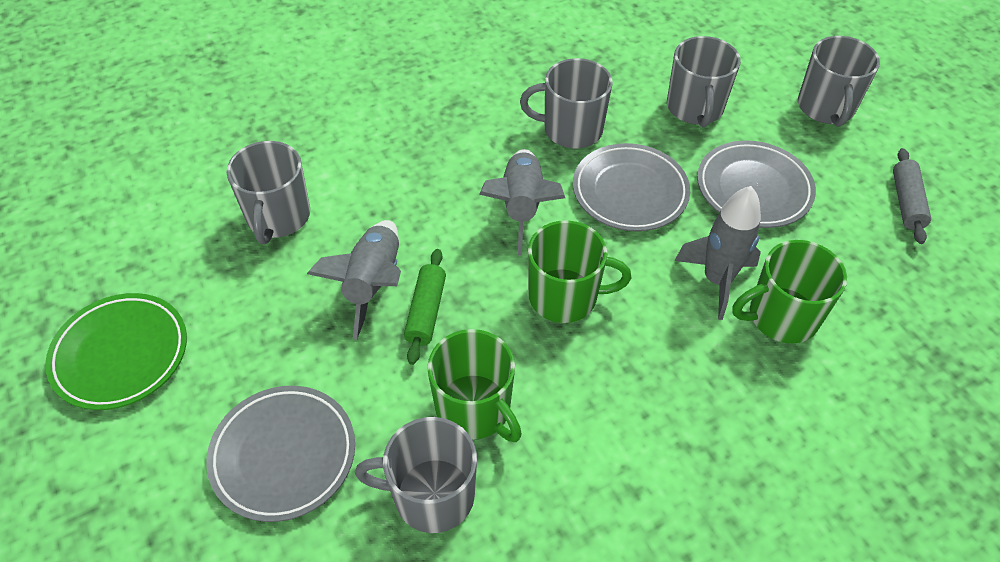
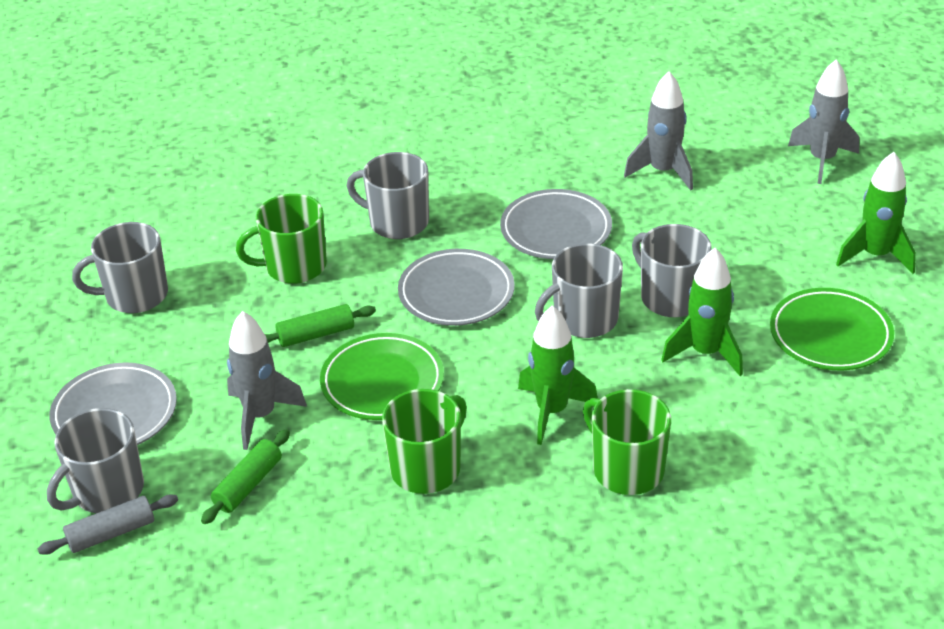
green plate: [45,293,187,410] = 1 -> [320,333,444,420] [770,288,894,370] = 2
green rocket: none = 0 -> [518,305,598,445] [661,248,743,376] [836,152,916,274] = 3
green rolling pin: [404,249,446,365] = 1 -> [201,429,290,524] [265,304,376,347] = 2

